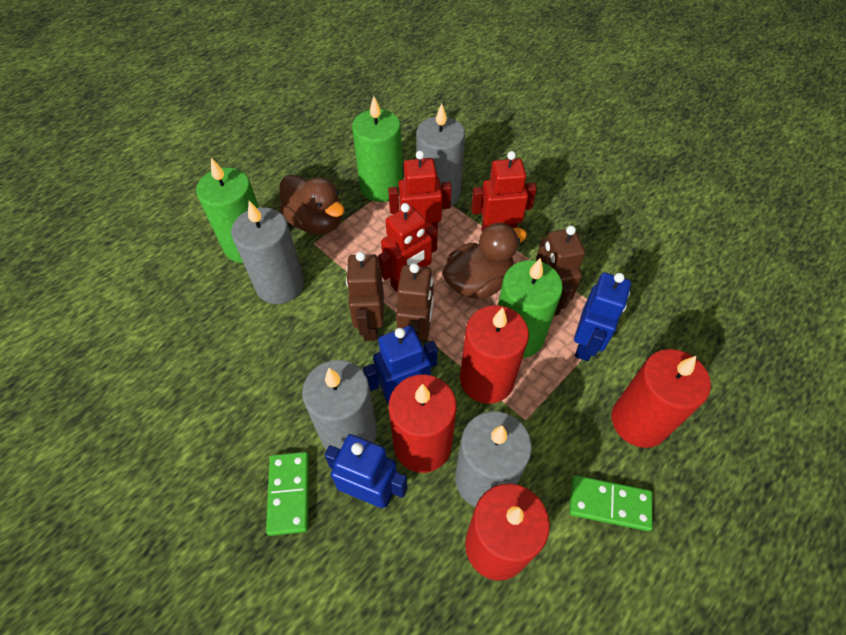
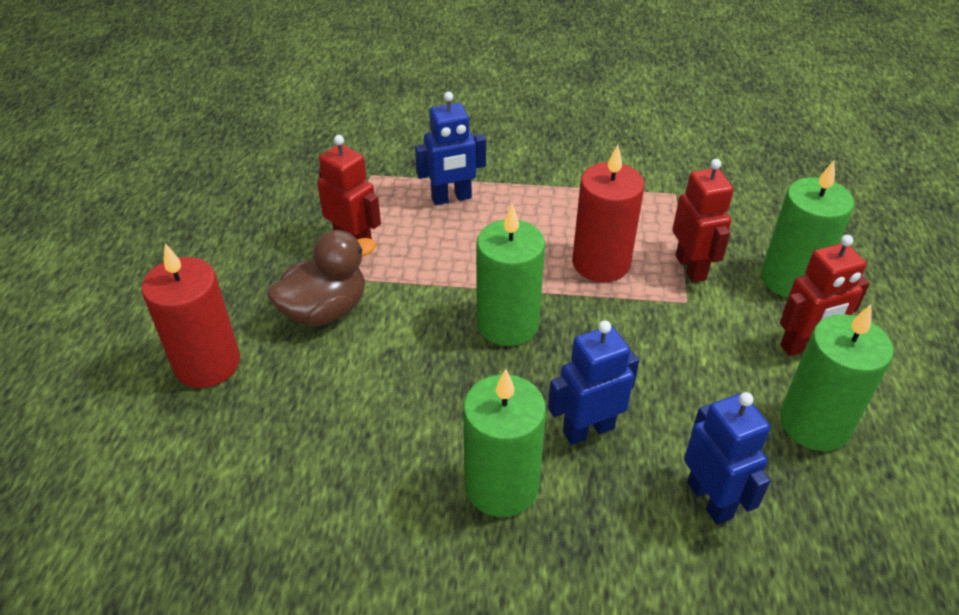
brown duck: [279,175,344,234] [442,223,527,300] = 2 -> [267,230,376,326] = 1
brown robot: [346,251,384,341] [396,263,434,344] [536,226,585,316] = 3 -> none = 0
green candle: [196,158,259,263] [352,96,403,202] [498,258,563,358] = 3 -> [463,369,546,517] [476,204,545,346] [761,161,854,298] [780,304,894,451] = 4
green domino: [266,452,309,536] [569,475,653,531] = 2 -> none = 0
grey candle: [231,201,304,304] [302,360,377,450] [416,103,465,206] [455,411,532,507] = 4 -> none = 0
red candle: [389,375,457,473] [460,305,529,404] [465,484,550,581] [612,349,711,448] = 4 -> [141,244,240,388] [572,145,644,282] = 2

